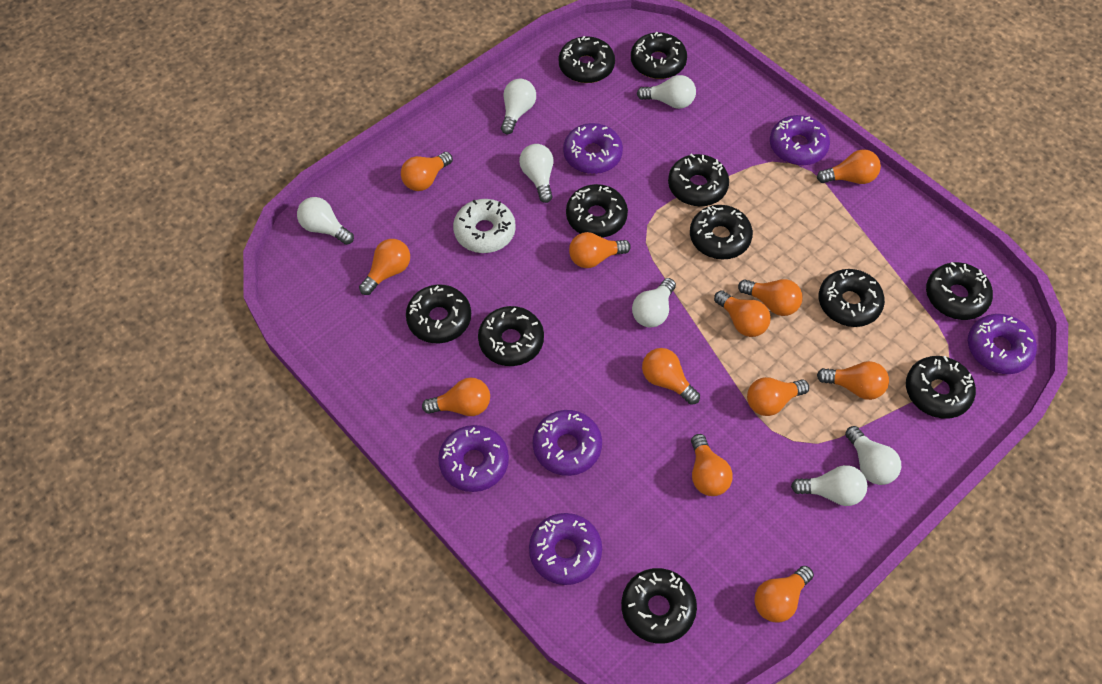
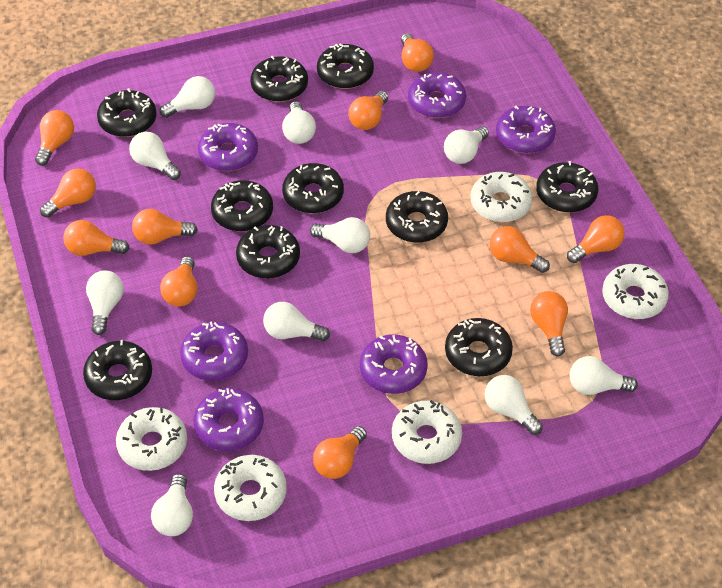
black donut: [406,285,471,343] [478,306,544,366] [559,36,615,83] [566,184,628,238] [621,568,697,644] [631,32,687,79] [668,154,729,206] [690,205,753,259] [819,269,885,327] [906,356,976,419] [926,262,993,320] = 11 -> [83,340,152,400] [97,88,157,137] [211,180,273,231] [236,225,300,279] [250,56,308,102] [282,163,344,213] [317,44,374,89] [386,191,448,243] [445,318,513,376] [536,161,598,213] = 10
orange light bulb: [359,239,410,295] [401,152,453,191] [422,377,490,416] [569,232,631,268] [642,348,700,405] [691,434,733,496] [714,290,771,337] [738,279,803,316] [747,377,809,416] [754,566,814,622] [817,149,881,184] [817,361,889,400] = 12 -> [35,110,74,166] [40,168,96,218] [63,220,130,256] [132,209,198,245] [160,256,198,307] [313,426,367,479] [348,91,388,130] [401,33,434,72] [489,226,550,273] [530,291,568,356] [567,215,625,263] = 11
white donut: [453,199,516,253] = 1 -> [116,407,187,471] [214,455,287,521] [392,400,462,464] [470,172,533,222] [602,264,669,319] = 5
white light bulb: [297,197,354,245] [501,79,536,134] [519,144,553,203] [632,278,676,327] [637,75,696,109] [791,465,867,506] [845,426,901,485] = 7 -> [86,270,124,335] [129,132,181,180] [151,474,193,536] [160,76,215,118] [263,302,330,341] [282,101,316,144] [310,217,370,253] [444,126,489,164] [484,375,543,435] [569,356,638,395] = 10

